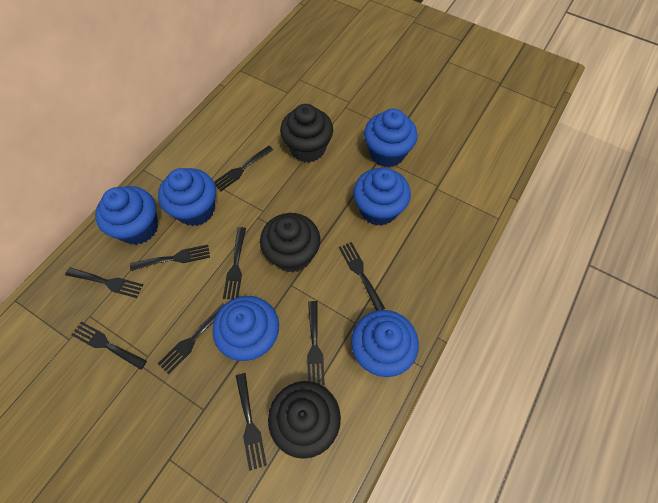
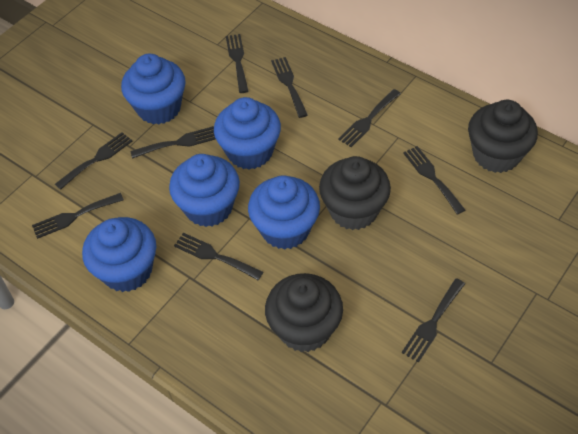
blue cupcake: [95,186,158,245] [158,168,216,226] [212,296,279,361] [351,310,419,377] [353,168,411,226] [364,109,418,167] = 6 -> [82,217,156,292] [121,54,186,125] [169,154,240,227] [214,97,281,170] [248,175,320,250] = 5

